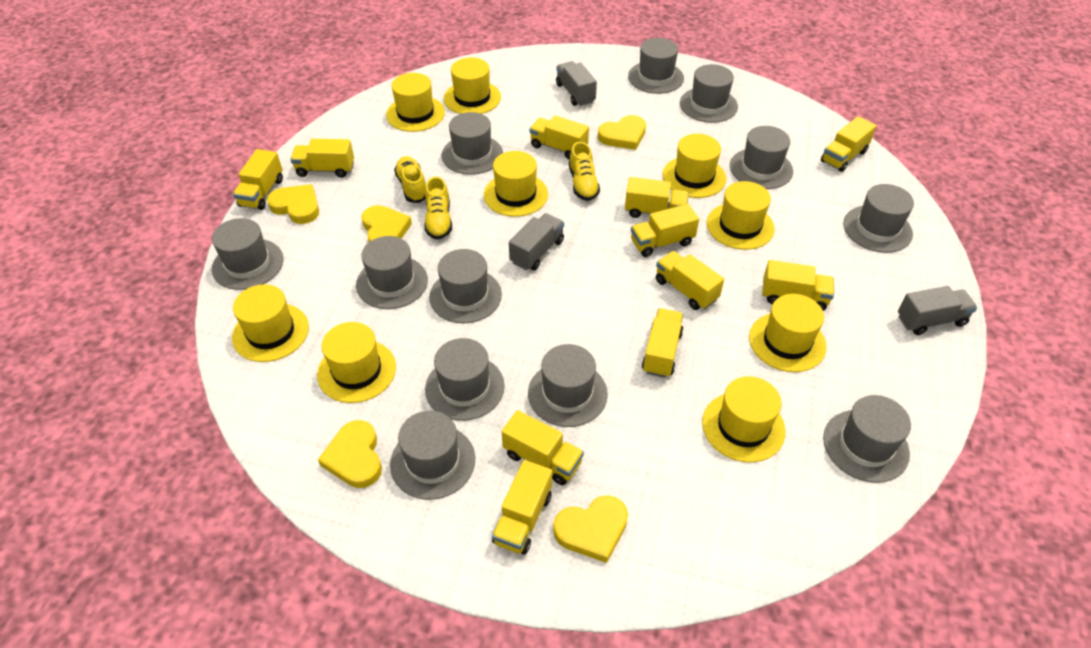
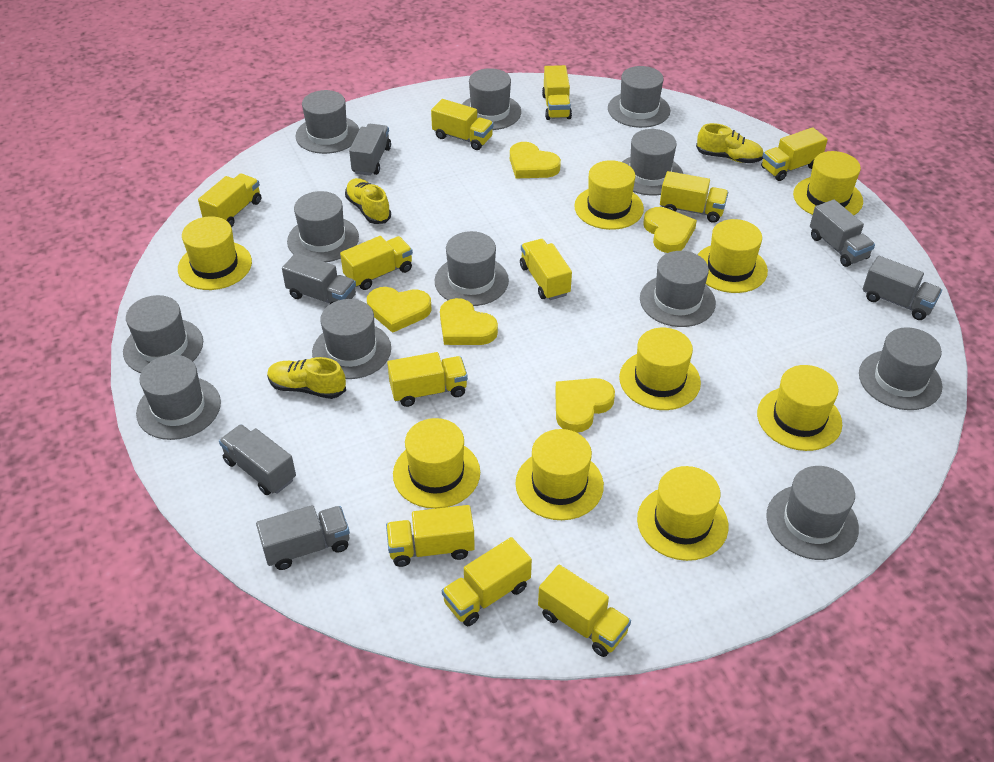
grey truck: [509,213,564,271] [556,61,597,106] [898,286,977,335] = 3 -> [219,424,296,495] [256,505,350,570] [282,253,356,304] [349,124,391,176] [810,199,875,267] [863,256,942,320] = 6

